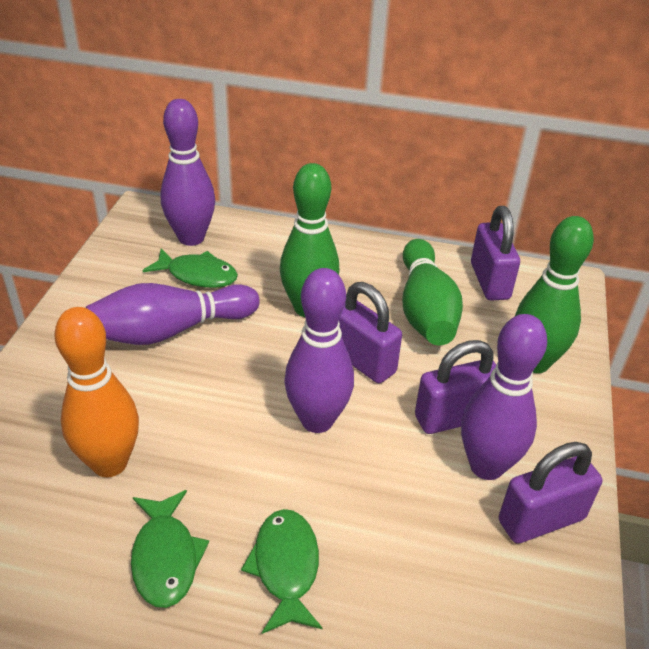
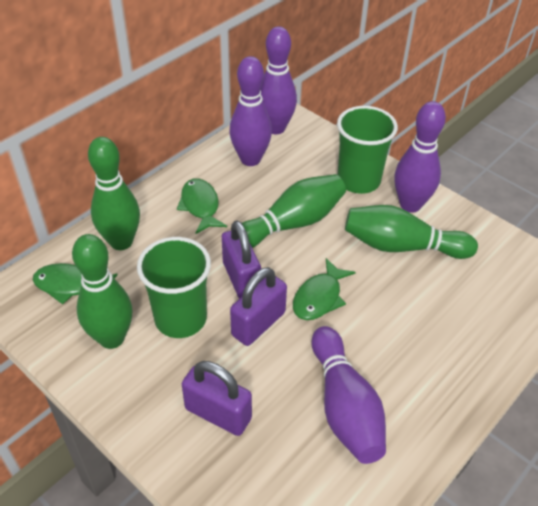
green bowling pin: [280,163,339,317] [402,239,463,345] [515,216,594,373] = 3 -> [72,234,133,349] [88,137,140,250] [242,174,346,248] [345,205,478,259] = 4
green cup: none = 0 -> [137,237,211,338] [337,106,398,194] = 2
orange bowling pin: [54,307,139,477] = 1 -> none = 0
purple padlock: [339,282,402,383] [415,340,496,434] [471,206,520,301] [499,442,602,544] = 4 -> [182,361,252,436] [222,221,261,299] [230,267,287,346] = 3

